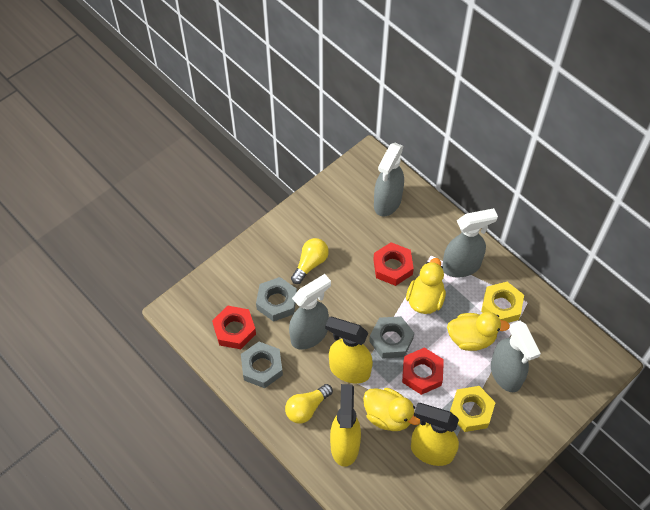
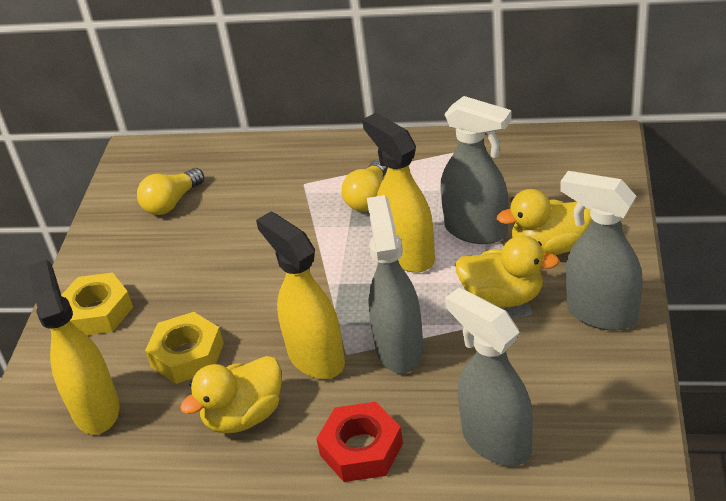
grey nut: [241,342,283,388] [256,277,297,322] [369,316,414,359] = 3 -> none = 0
red nut: [212,306,256,349] [373,242,414,286] [402,347,444,395] = 3 -> [317,402,403,482] = 1

